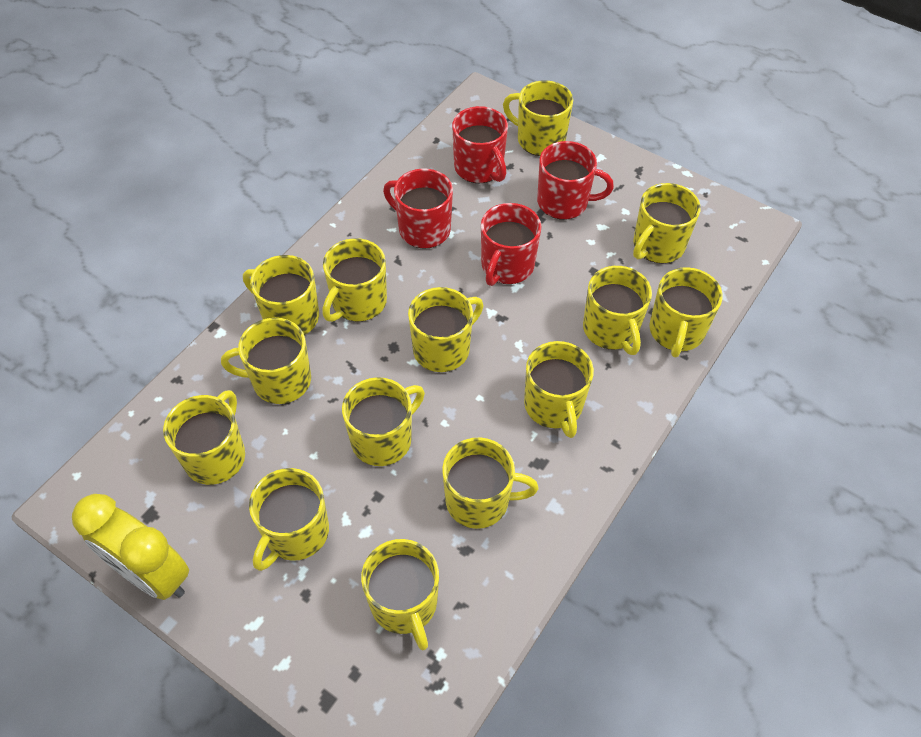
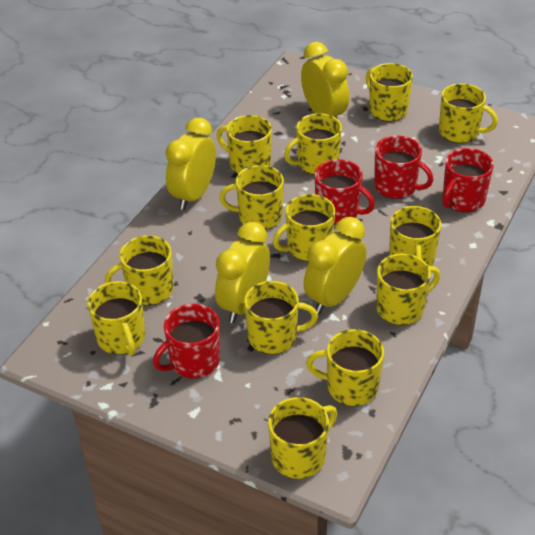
yellow clock: [72,494,189,600] = 1 -> [166,117,216,210] [215,221,270,323] [301,42,349,118] [304,217,366,314] = 4
yellow mug: [163,390,245,485] [221,318,311,404] [243,255,319,335] [249,468,329,571] [322,238,387,322] [342,377,425,466] [361,539,439,650] [408,287,483,372] [442,438,538,529] [503,80,573,156] [524,341,594,438] [583,266,652,355] [633,183,701,263] [650,267,723,357] = 14 -> [87,281,145,356] [105,235,174,305] [216,115,272,174] [219,165,284,230] [244,281,318,354] [268,397,337,479] [273,194,335,261] [284,113,342,175] [306,329,384,406] [366,63,413,121] [376,254,440,325] [389,206,441,266] [439,83,498,143] = 13

